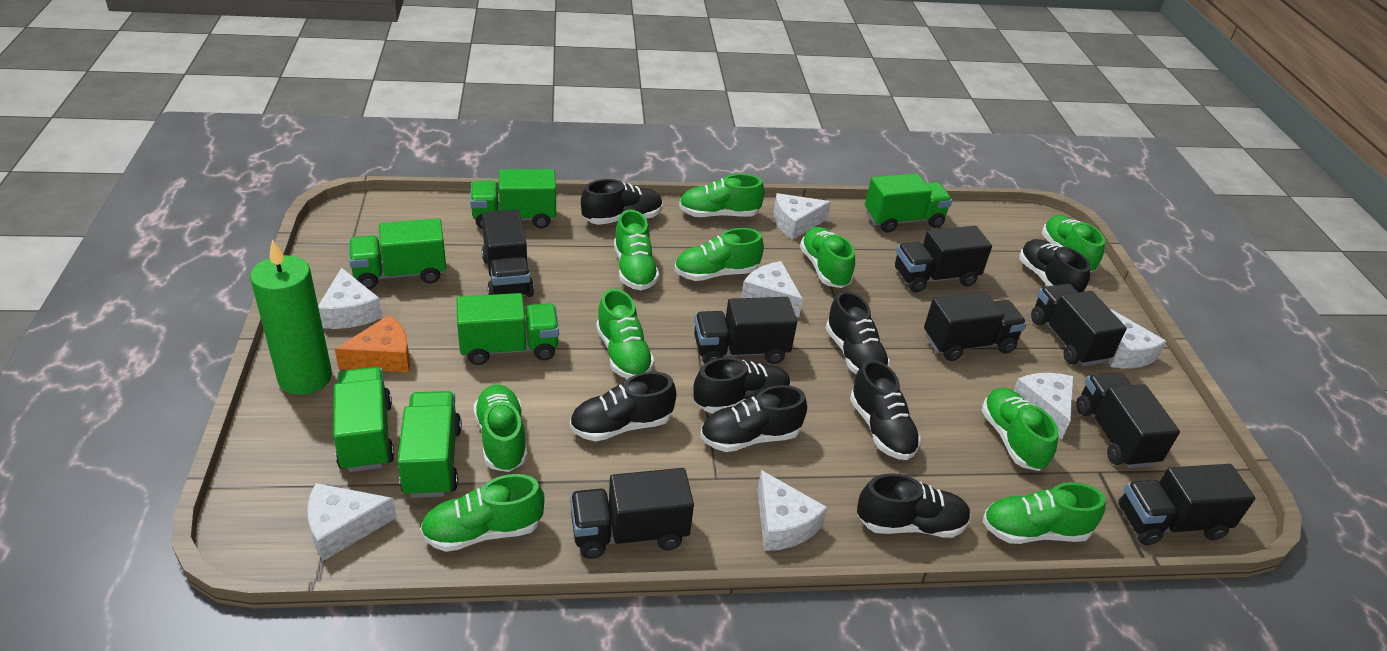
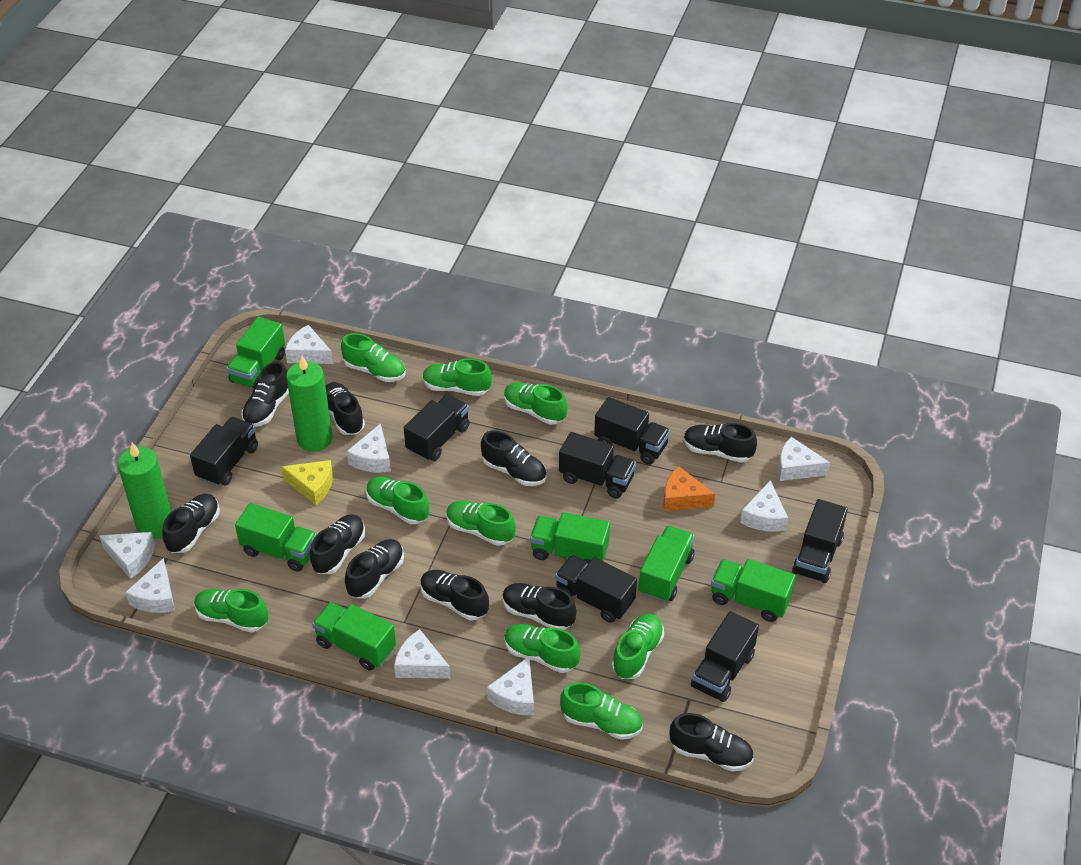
black shoe: [570,372,676,441] [581,179,663,225] [693,357,791,414] [700,385,807,452] [826,291,890,374] [850,360,921,460] [857,473,971,538] [1020,239,1091,292] = 8 -> [163,494,220,553] [242,361,289,427] [310,514,365,574] [325,382,365,435] [345,539,404,599] [420,570,489,620] [481,430,547,486] [502,583,576,630] [670,713,754,772] [684,423,757,463] = 10
black truck: [482,210,534,297] [570,468,694,559] [694,297,797,364] [895,226,992,292] [924,292,1027,361] [1031,283,1127,366] [1076,373,1180,468] [1118,464,1255,545] = 8 -> [190,417,258,486] [404,394,470,461] [555,555,637,623] [559,432,636,498] [594,397,670,465] [691,611,759,702] [792,499,848,583] = 7
green candle: [250,240,332,395] = 1 -> [118,442,172,539] [286,356,332,452] = 2
green shoe: [420,474,544,552] [473,384,527,472] [596,289,655,379] [614,210,659,290] [674,228,764,281] [679,174,764,218] [800,227,855,288] [982,388,1058,471] [983,482,1106,544] [1042,215,1105,273] = 10 -> [194,589,268,632] [341,333,406,382] [366,477,429,524] [423,358,492,396] [446,501,516,546] [504,382,568,425] [504,624,581,673] [560,682,643,740] [612,613,664,679] = 9
white cheese: [307,483,397,561] [318,267,383,329] [741,261,803,318] [757,470,828,551] [774,193,831,240] [1013,373,1074,440] [1108,309,1167,368] = 7 -> [99,532,155,579] [125,558,175,613] [285,325,333,364] [347,423,391,473] [394,629,451,679] [487,657,534,715] [740,480,788,532] [778,437,830,481] = 8
yellow cheese: none = 0 -> [281,460,333,505] = 1

